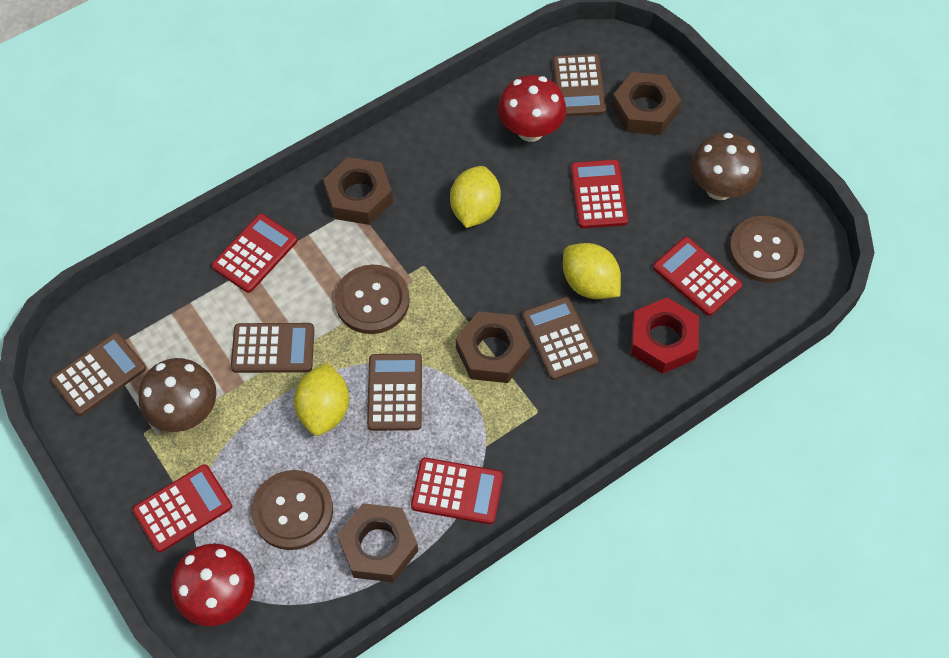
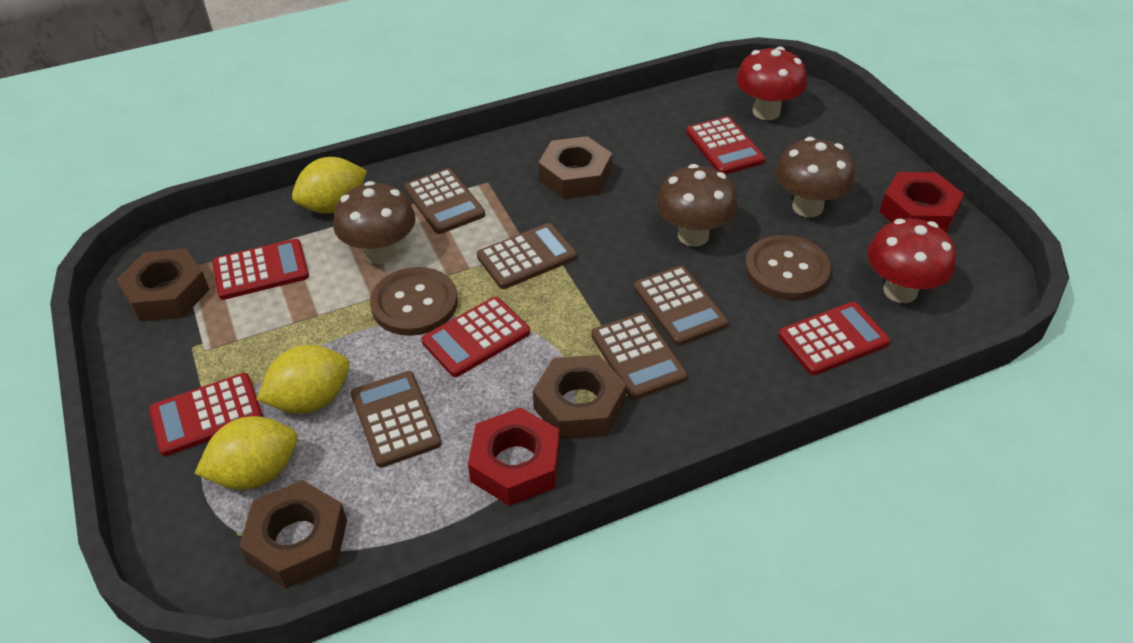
brown button: [251,470,333,550] [334,264,410,334] [729,216,804,283] = 3 -> [370,267,458,336] [745,235,831,300] = 2
brown mushroom: [139,358,216,432] [690,133,761,200] = 2 -> [333,181,416,264] [656,164,737,247] [775,137,855,217] = 3
red nut: [631,297,699,374] = 1 -> [468,407,560,506] [880,172,964,233] = 2

